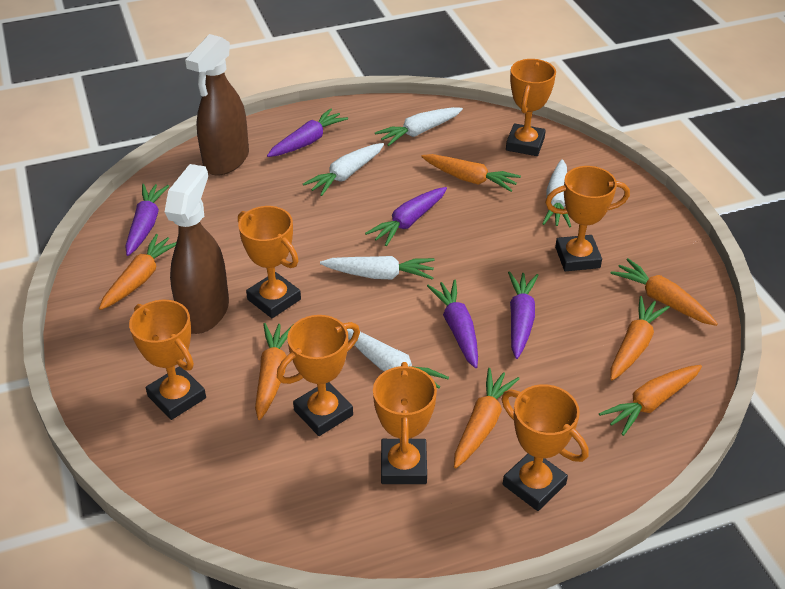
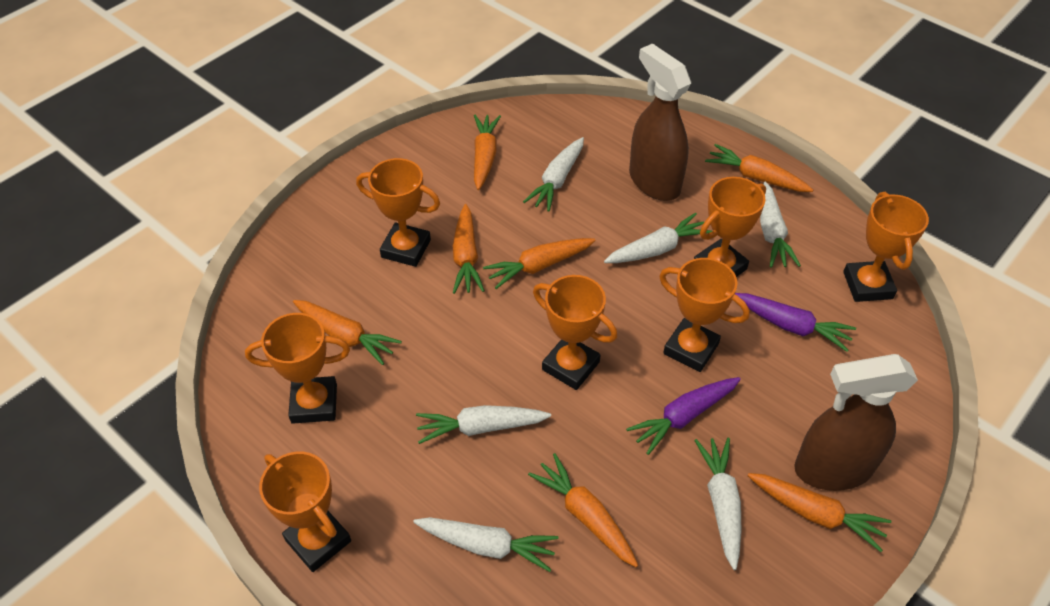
purple carrot: [125,184,169,256] [267,108,348,157] [365,187,447,246] [427,280,478,368] [508,271,538,359] = 5 -> [626,377,741,455] [735,293,856,352] = 2
white carrot: [303,143,384,196] [320,256,434,280] [347,329,449,389] [375,107,463,146] [542,159,571,228] = 5 -> [413,517,559,572] [416,405,551,444] [523,137,584,212] [604,212,712,263] [694,438,741,570] [760,182,801,268] = 6

